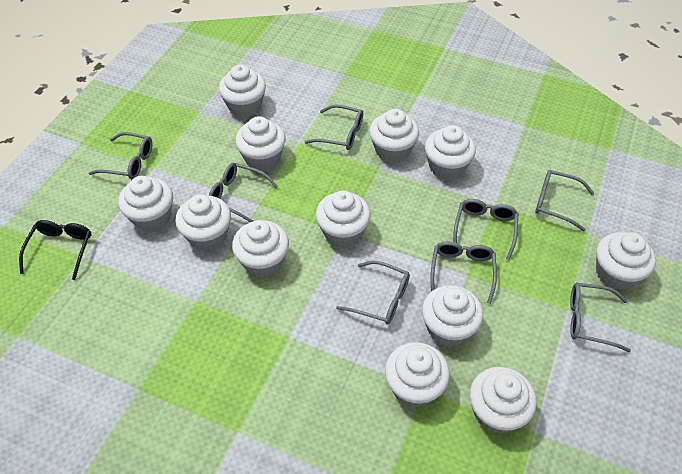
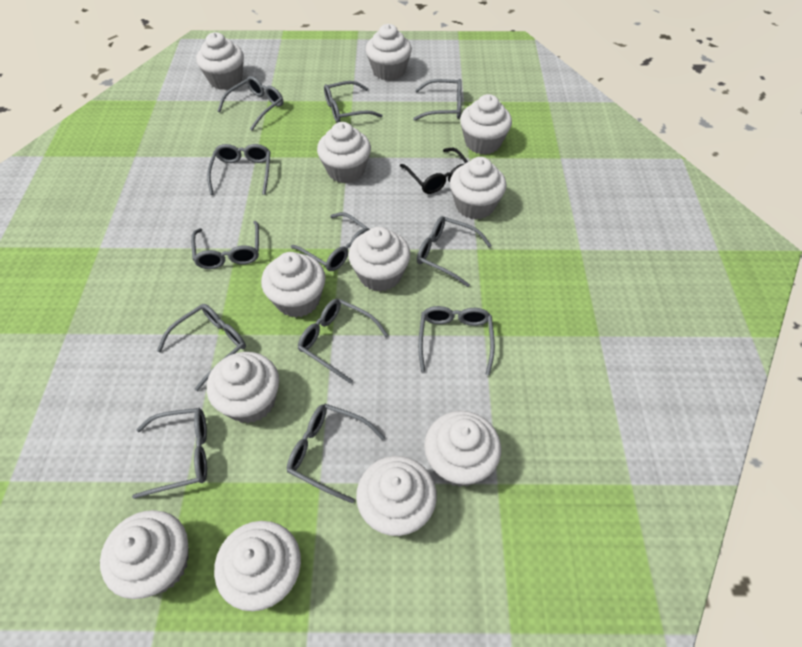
grey glasses: [89,132,152,179] [209,163,278,222] [305,104,363,150] [336,261,410,325] [430,241,497,304] [453,199,518,260] [535,170,594,231] [570,283,631,352] = 8 -> [132,408,207,499] [157,304,246,391] [191,221,259,269] [207,144,271,195] [218,76,283,131] [287,404,385,504] [291,212,370,271] [298,299,388,384] [324,81,383,123] [413,79,462,121] [417,216,492,287] [418,306,495,375] = 12

